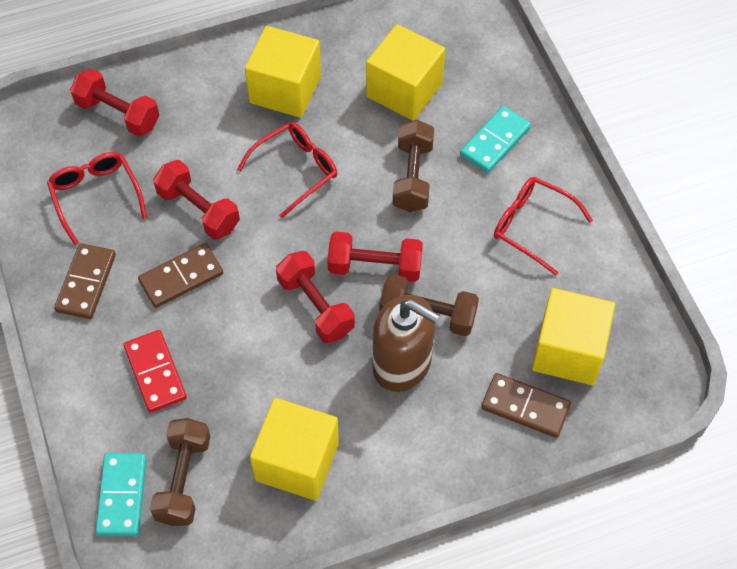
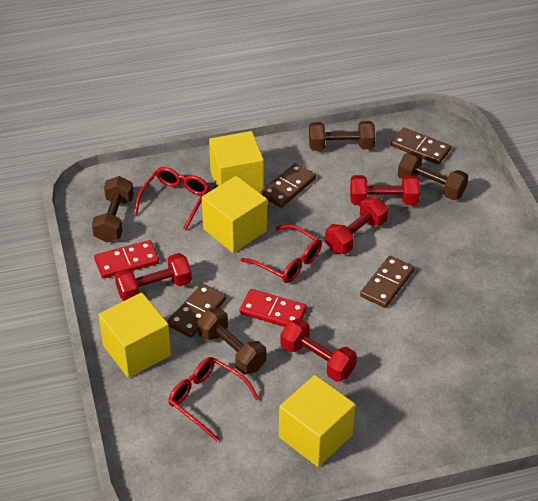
brown domino: [54,243,116,319] [138,243,223,308] [481,373,571,438] = 3 -> [167,283,226,338] [260,163,316,208] [360,256,415,308] [391,127,451,165] = 4
brown dumbbell: [150,418,210,526] [379,274,479,336] [393,120,434,212] = 3 -> [92,176,134,242] [197,308,266,374] [309,121,375,151] [398,151,469,200] = 4
brown soap dispenser: [373,295,440,392] = 1 -> none = 0
red domino: [123,330,187,413] = 1 -> [94,240,159,279] [239,289,307,327] = 2
turquoise domino: [95,453,147,536] [460,106,531,173] = 2 -> none = 0

